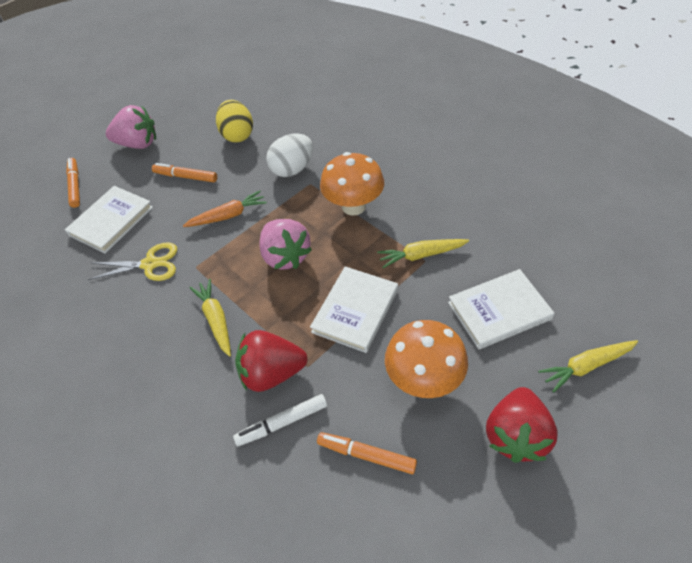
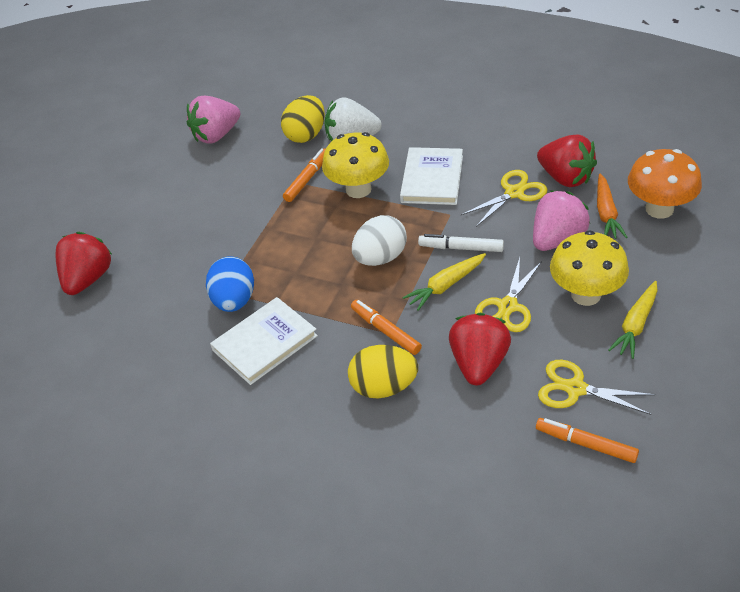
blue egg: none = 0 -> [206,257,254,312] = 1
orange mushroom: [320,152,384,216] [385,320,468,398] = 2 -> [628,149,702,219] = 1
red strawberry: [235,330,308,392] [486,387,558,463] = 2 -> [55,232,112,295] [449,313,511,385] [537,134,597,187] = 3
white book: [65,186,153,253] [310,266,398,353] [448,269,554,349] = 3 -> [210,297,318,385] [400,147,463,205] = 2
white strawberry: none = 0 -> [324,97,382,142] = 1
yellow carrot: [190,279,231,357] [377,239,469,268] [538,340,638,393] = 3 -> [402,253,486,311] [608,281,658,359] = 2
yellow egg: [216,100,253,143] = 1 -> [281,95,325,143] [348,345,418,399] = 2
yellow mushroom: none = 0 -> [322,132,389,198] [550,230,629,306] = 2
yellow scissors: [88,242,177,281] = 1 -> [461,170,548,227] [475,257,542,332] [538,360,655,415] = 3

